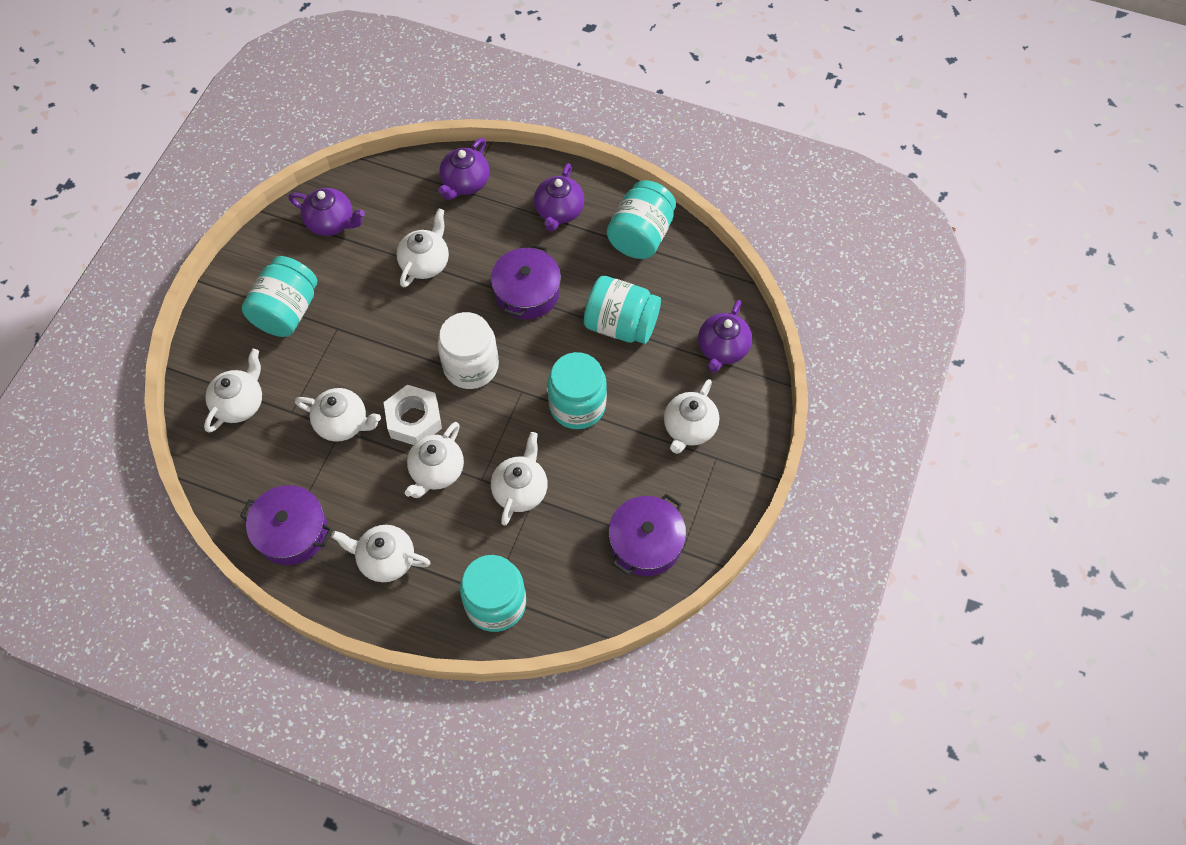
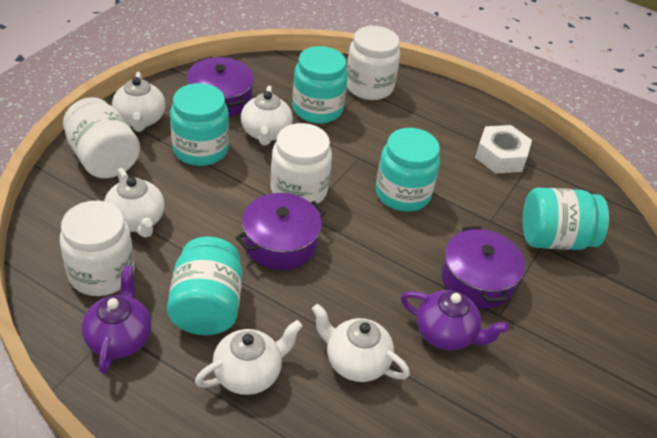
purple teapot: [289,188,365,236] [438,138,490,200] [534,163,585,232] [698,300,752,373] = 4 -> [82,265,152,374] [401,290,509,350] = 2
white jar: [438,312,499,389] = 1 -> [60,201,134,296] [63,97,140,178] [271,123,332,204] [347,26,400,100] = 4
white teapot: [204,349,262,433] [295,388,381,442] [331,525,431,582] [397,208,449,288] [405,422,464,498] [491,432,548,525] [664,379,719,454] = 7 -> [104,168,164,237] [112,72,166,132] [195,320,302,395] [241,86,293,146] [312,304,410,382] = 5

